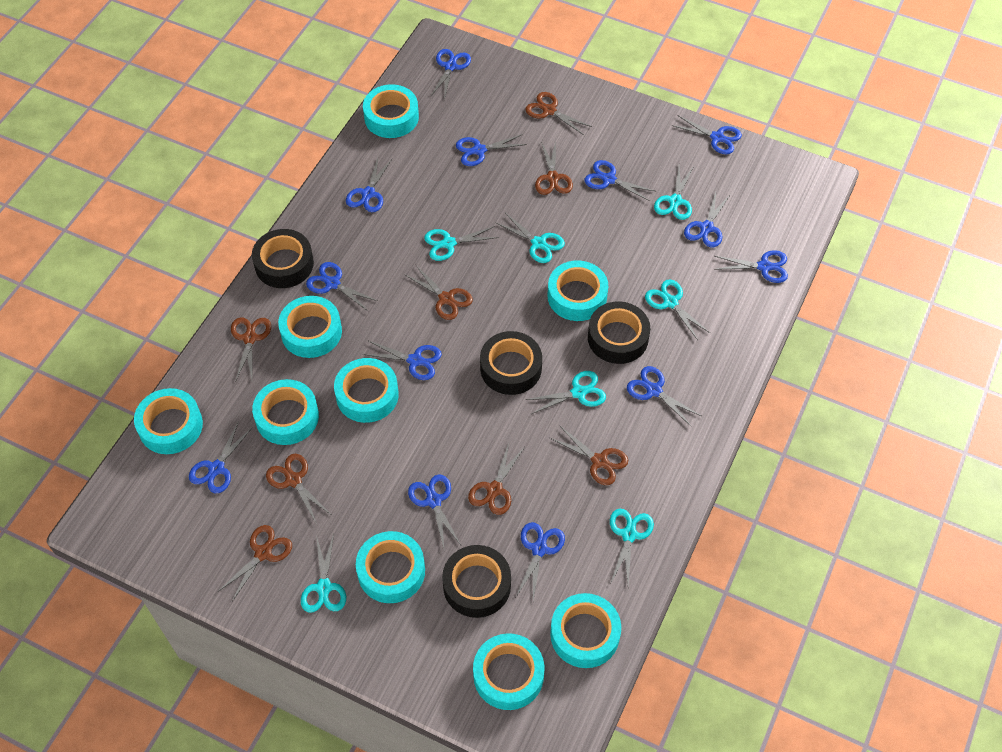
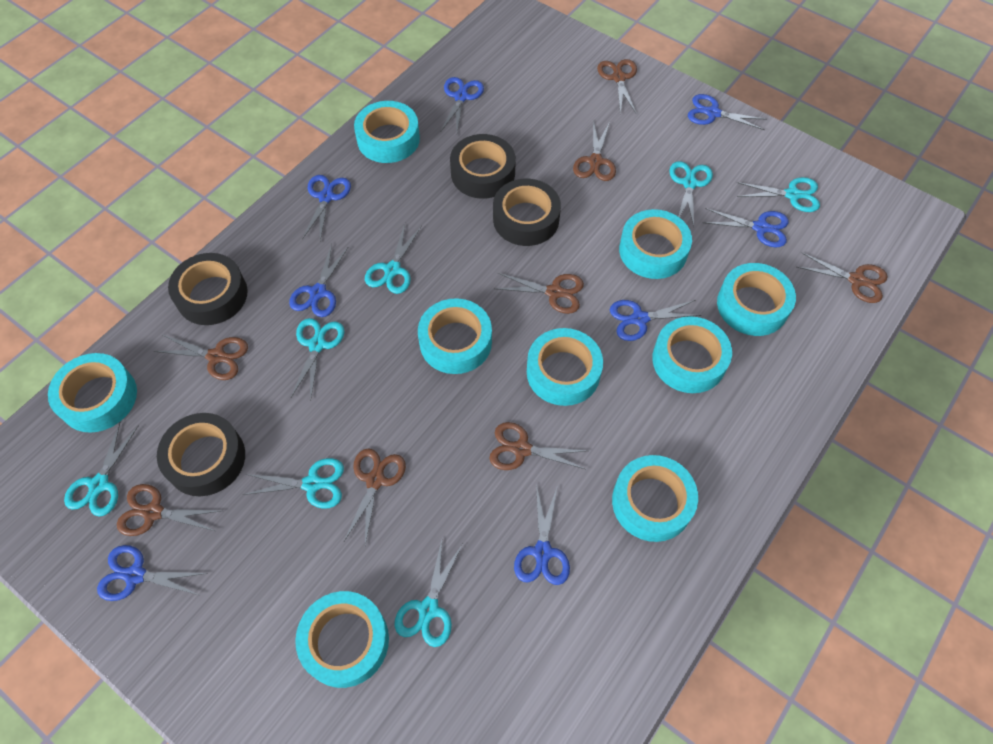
blue scissors: [189,421,253,493] [306,262,378,312] [346,158,392,212] [363,341,442,380] [408,474,461,548] [430,49,471,100] [456,134,527,166] [516,522,565,601] [585,160,655,201] [627,366,701,427] [671,115,742,154] [684,192,731,247] [714,250,788,283] = 13 -> [97,545,208,601] [289,244,349,317] [302,175,351,241] [441,77,484,132] [514,485,570,585] [610,300,702,341] [688,94,766,130] [703,208,789,248] = 8

